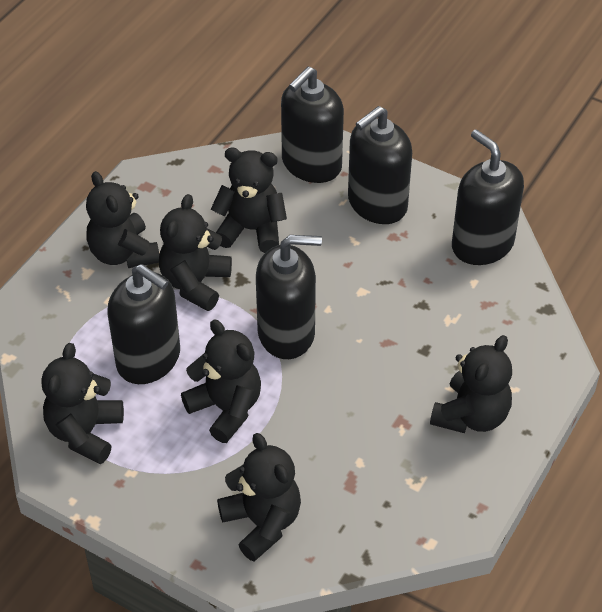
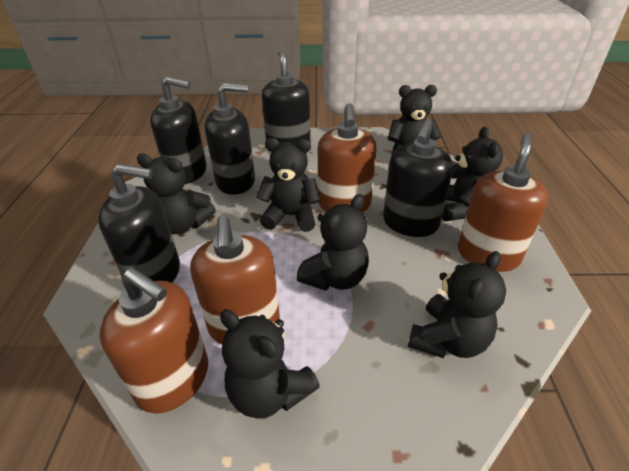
brown soap dispenser: none = 0 -> [100,268,208,414] [190,215,280,344] [318,103,377,213] [458,133,548,272] = 4

